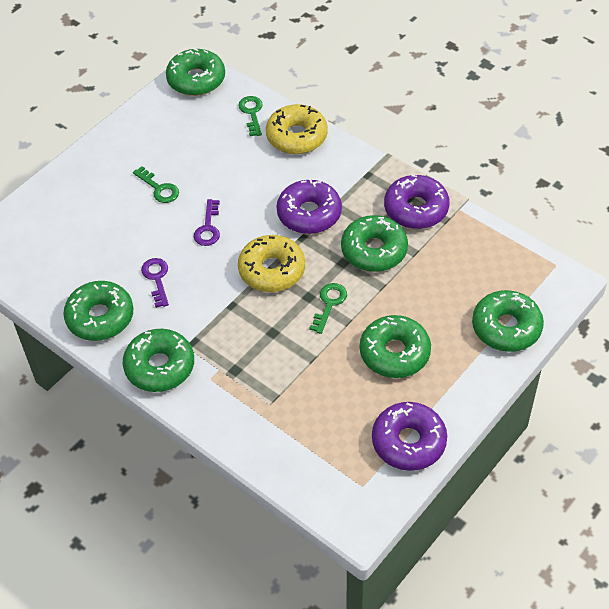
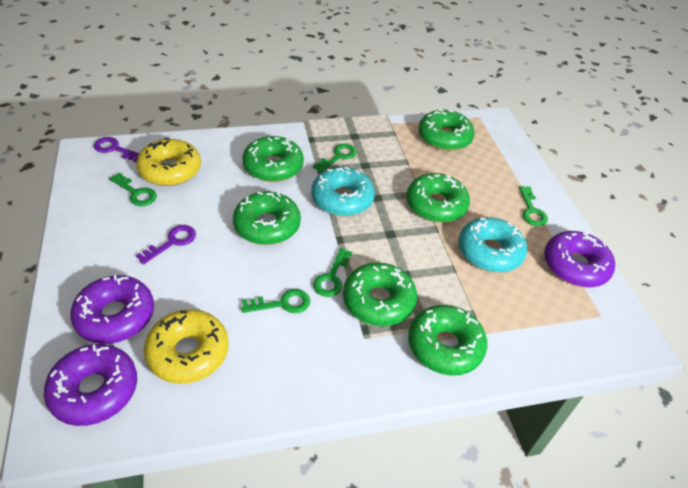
green key: [133,166,179,203] [238,96,263,136] [309,283,347,334] = 3 -> [109,173,157,206] [242,289,310,313] [313,144,357,173] [313,248,352,297] [519,186,548,226] = 5
turquoise donut: none = 0 -> [312,167,375,216] [459,217,527,273] = 2

